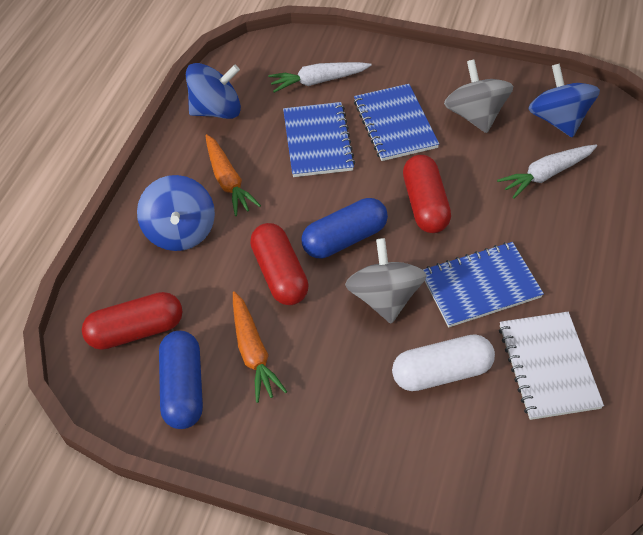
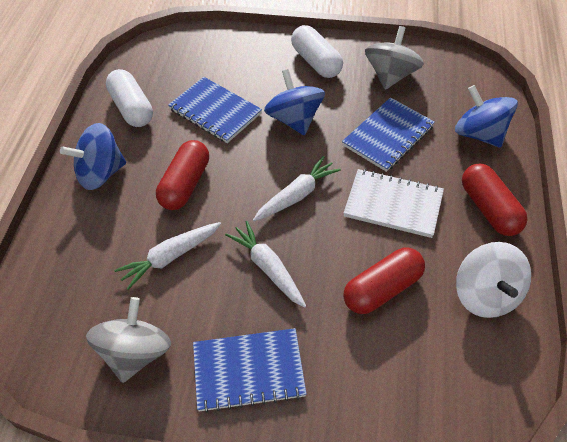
blue capsule: [159,331,203,429] [301,198,388,258] = 2 -> none = 0
orange carrot: [205,134,261,216] [233,291,287,403] = 2 -> none = 0
white capsule: [392,334,495,391] = 1 -> [106,69,153,127] [291,25,343,78] = 2
white carrot: [268,62,372,93] [497,145,597,199] = 2 -> [114,222,221,290] [225,221,306,308] [253,156,341,221] = 3
white spinning top: none = 0 -> [456,242,531,318] = 1

